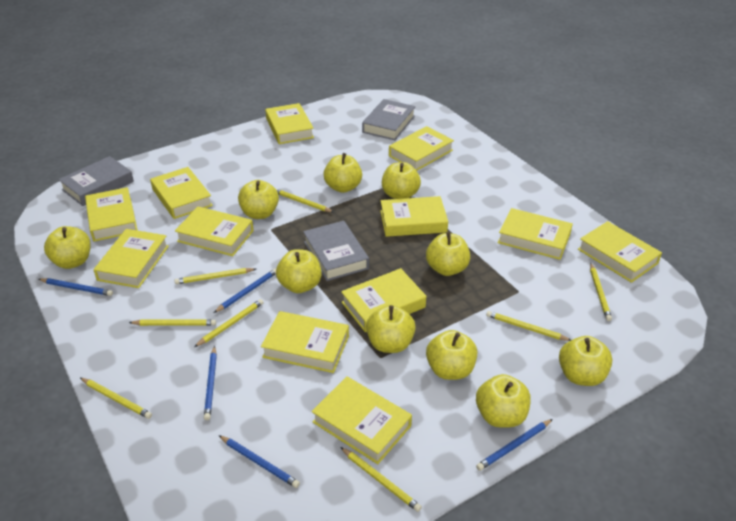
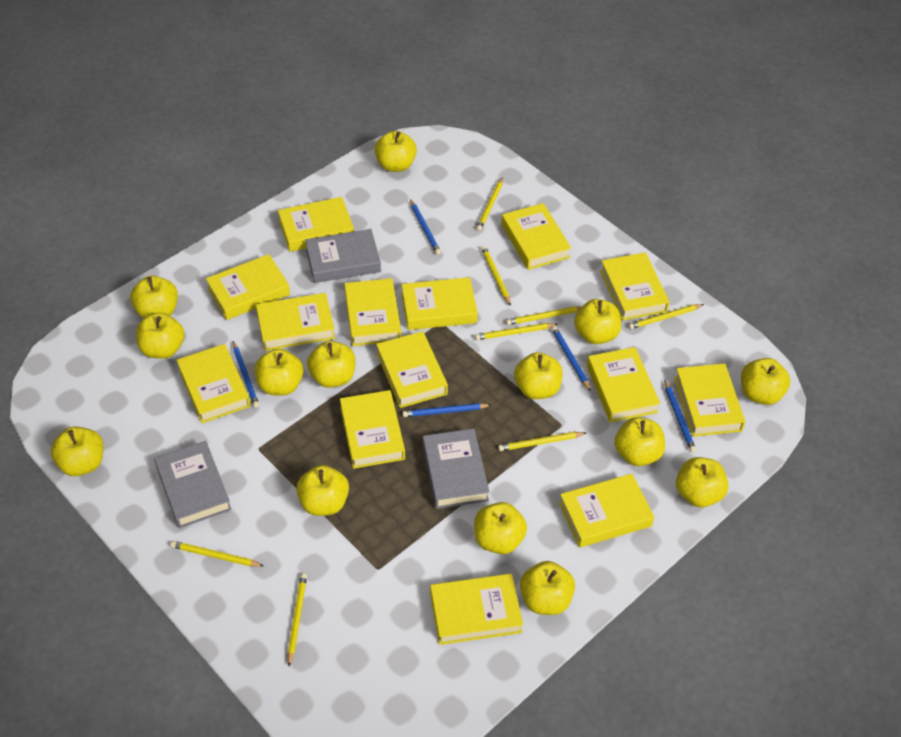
yellow apple: [44,226,91,269] [238,180,279,219] [276,249,321,293] [324,153,362,193] [366,305,416,353] [382,162,421,199] [426,232,470,276] [426,330,477,380] [476,374,531,428] [559,336,613,386] = 10 -> [51,426,103,476] [130,276,178,319] [136,313,184,359] [254,349,304,396] [296,465,349,516] [307,341,356,388] [375,131,417,172] [474,502,527,554] [514,352,562,399] [520,561,575,615] [574,299,621,344] [614,417,665,466] [676,457,729,507] [741,358,790,405] = 14
yellow book: [85,187,138,242] [93,229,169,288] [150,167,213,219] [175,206,254,256] [261,311,349,373] [265,103,314,144] [312,376,412,464] [341,268,426,332] [380,196,448,237] [389,126,454,171] [498,208,573,260] [578,221,662,283] = 12 -> [177,344,251,423] [206,254,290,320] [256,293,335,351] [278,197,354,252] [340,390,405,469] [345,278,401,346] [376,331,448,408] [401,277,478,330] [430,574,523,645] [501,203,571,270] [559,474,654,548] [587,347,660,422] [600,253,670,321] [674,363,745,437] = 14

